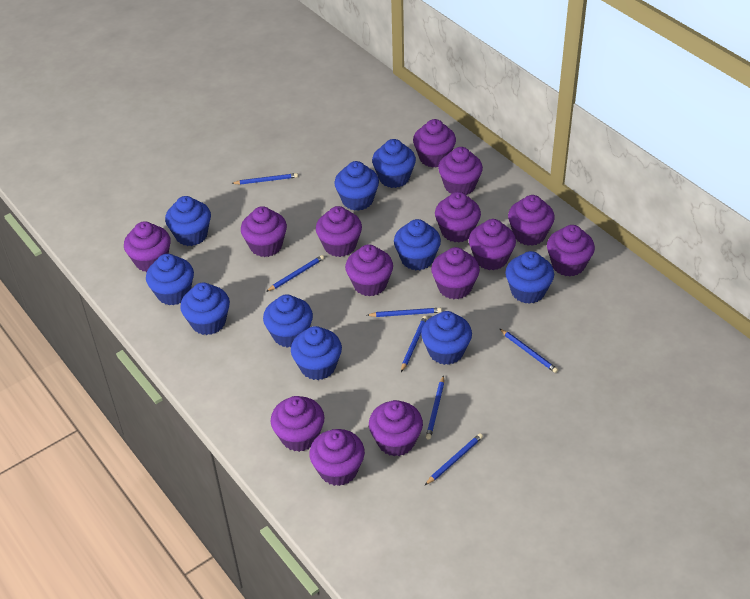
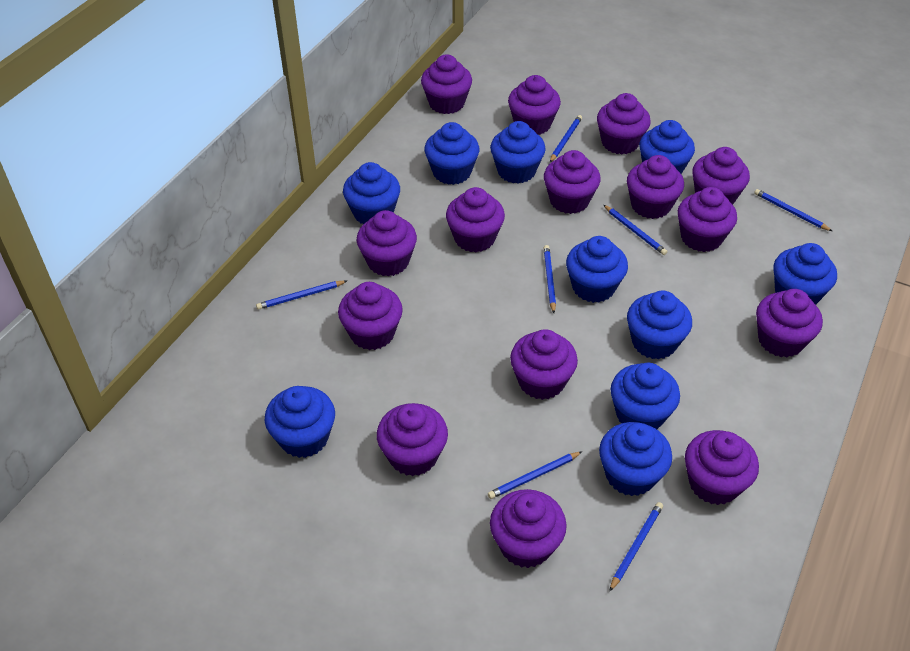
purple cupcake: [124,221,171,272] [241,206,287,257] [271,396,324,452] [309,429,365,486] [316,206,362,257] [345,244,393,297] [369,400,423,456] [413,119,456,168] [431,247,480,299] [435,192,481,242] [438,147,483,195] [469,219,516,270] [508,195,555,246] [547,225,595,277] = 14 -> [338,282,403,350] [357,210,417,276] [377,403,448,476] [421,54,472,114] [446,187,505,252] [490,489,567,568] [508,75,561,135] [510,329,578,400] [544,150,600,214] [597,93,651,155] [627,155,684,219] [678,187,737,252] [685,430,759,505] [692,147,750,205] [756,289,823,357] = 15

